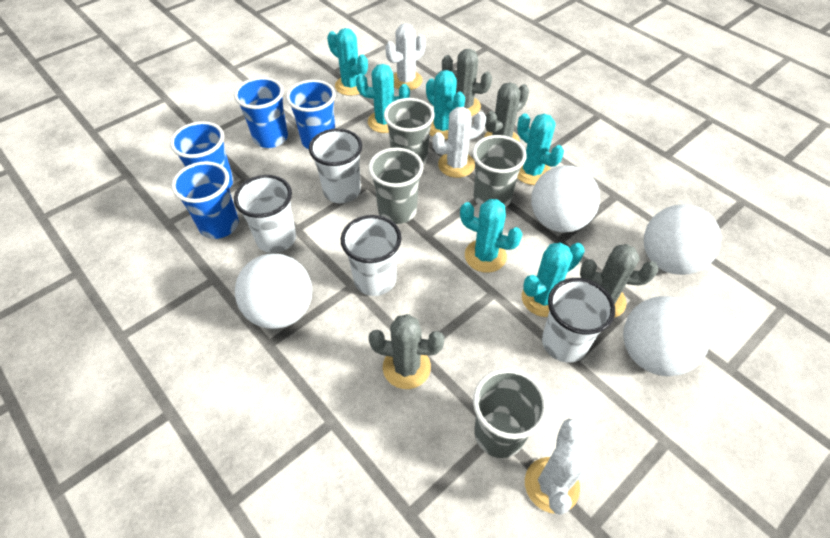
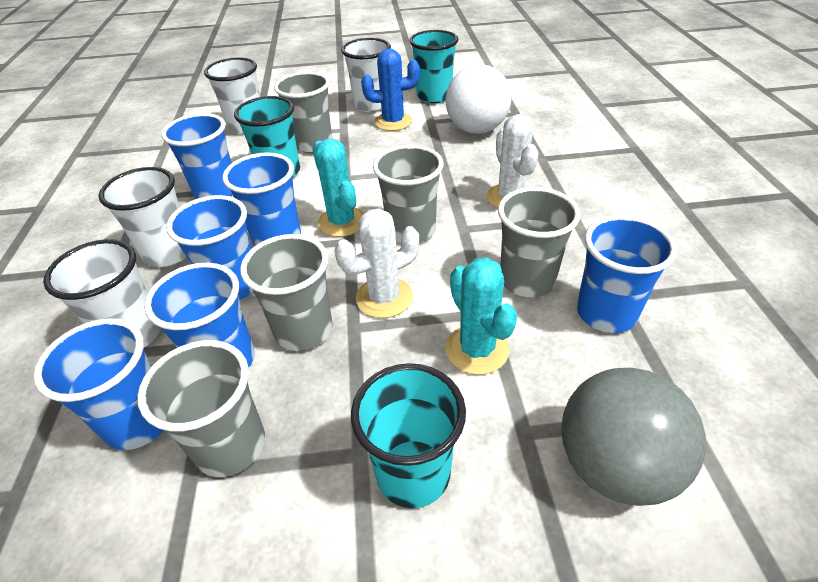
blue cactus: none = 0 -> [361,48,420,131] = 1
blue cup: [170,121,234,188] [171,161,239,239] [234,77,288,148] [286,80,336,149] = 4 -> [33,318,164,450] [144,263,255,367] [161,113,232,199] [166,195,253,300] [223,153,301,246] [577,215,677,333] = 6
grey ball: none = 0 -> [561,368,706,506] = 1
grey cactus: [369,314,445,389] [442,49,492,116] [484,82,529,142] [580,244,658,318] = 4 -> none = 0
grey cup: [368,148,424,224] [384,98,434,166] [472,135,527,208] [473,368,548,458] = 4 -> [137,340,265,477] [240,234,333,351] [274,72,332,153] [373,145,444,243] [498,187,580,297] = 5
turquoise cactus: [327,28,368,96] [356,64,410,133] [426,70,465,139] [460,199,522,273] [517,113,564,185] [522,242,585,317] = 6 -> [313,138,364,237] [445,258,517,375] = 2
turquoise cup: none = 0 -> [234,96,300,178] [351,363,466,508] [409,30,458,103] = 3
white ball: [235,254,312,329] [531,166,600,233] [623,296,710,376] [644,204,721,275] = 4 -> [446,64,512,134] = 1
white cactus: [385,23,426,90] [432,107,486,178] [525,419,590,515] = 3 -> [334,209,419,318] [487,114,538,208] = 2

